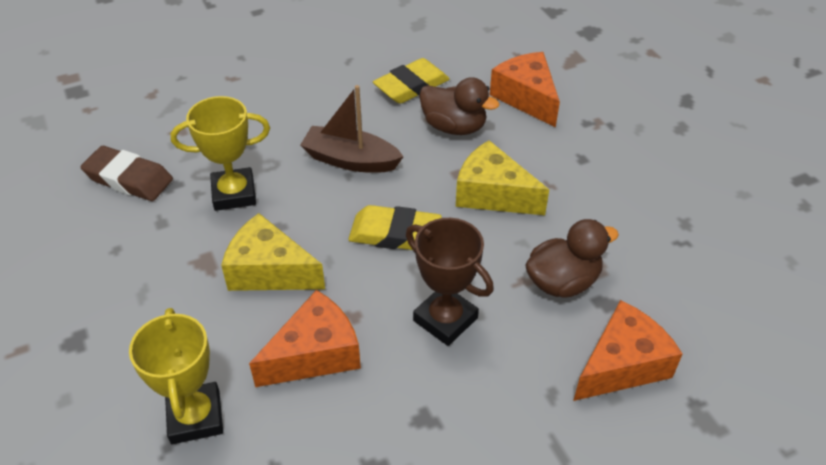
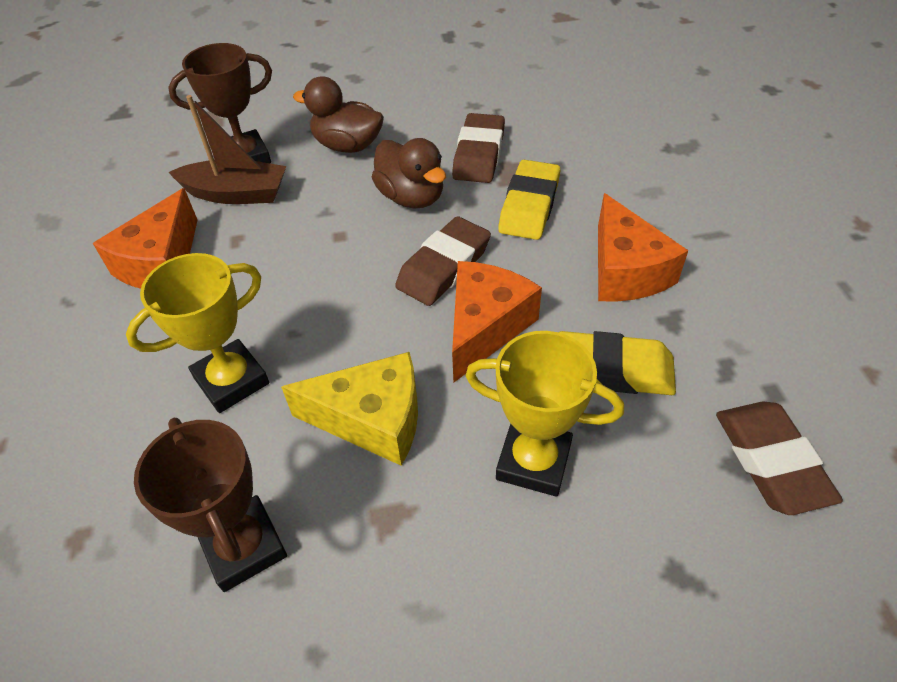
brown eraser: [81,146,173,201] = 1 -> [395,216,491,306] [452,113,505,183] [716,402,843,515] = 3
brown trophy: [406,218,494,346] = 1 -> [134,418,287,592] [168,43,272,163] = 2
yellow cheese: [221,213,325,291] [456,140,549,215] = 2 -> [281,352,418,466] = 1

